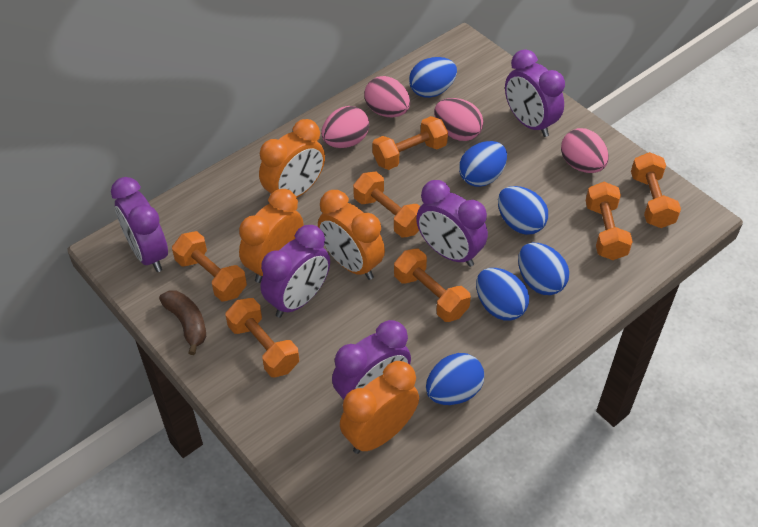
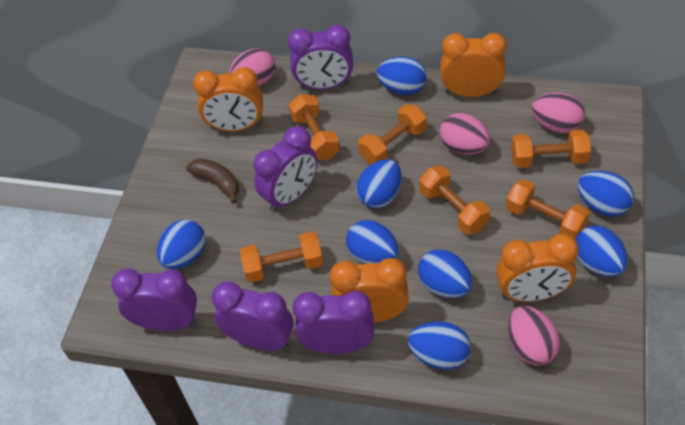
blue egg: [409,57,457,98] [426,353,484,405] [459,141,507,187] [476,268,529,321] [498,186,548,235] [518,243,569,295] = 6 -> [157,220,206,269] [346,220,399,264] [356,159,402,208] [377,57,426,95] [408,321,471,370] [418,249,472,298] [575,226,628,277] [578,171,634,216] = 8
orange dumbbell: [172,231,247,301] [225,298,299,377] [353,172,421,237] [372,116,448,170] [394,249,471,322] [586,182,633,260] [631,152,681,228] = 7 -> [240,231,323,283] [289,94,340,160] [358,104,427,164] [420,166,490,235] [506,179,590,239] [511,130,591,168] = 6

